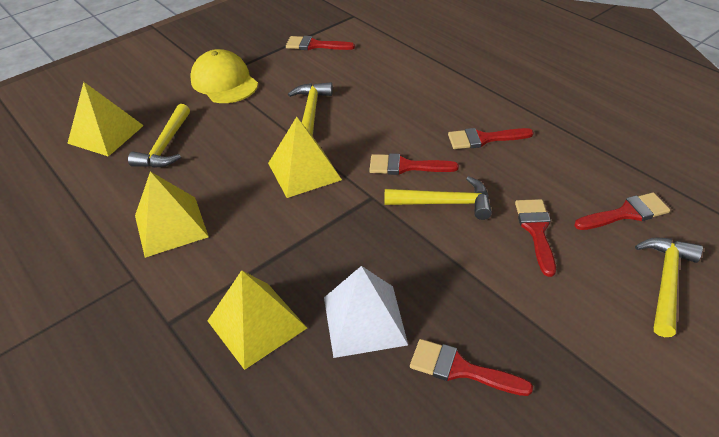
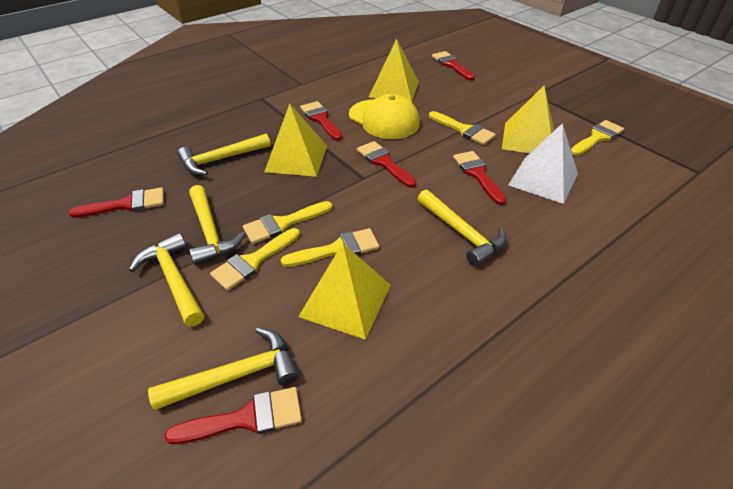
yellow brush: none = 0 -> [210,228,300,291] [243,201,332,244] [281,228,379,267] [429,111,496,145] [571,120,624,156] = 5
yellow hammer: [128,104,190,168] [288,82,333,137] [385,176,492,220] [635,237,703,337] = 4 -> [129,233,204,327] [148,328,299,410] [178,134,271,175] [189,185,246,265] [417,190,507,267] = 5

